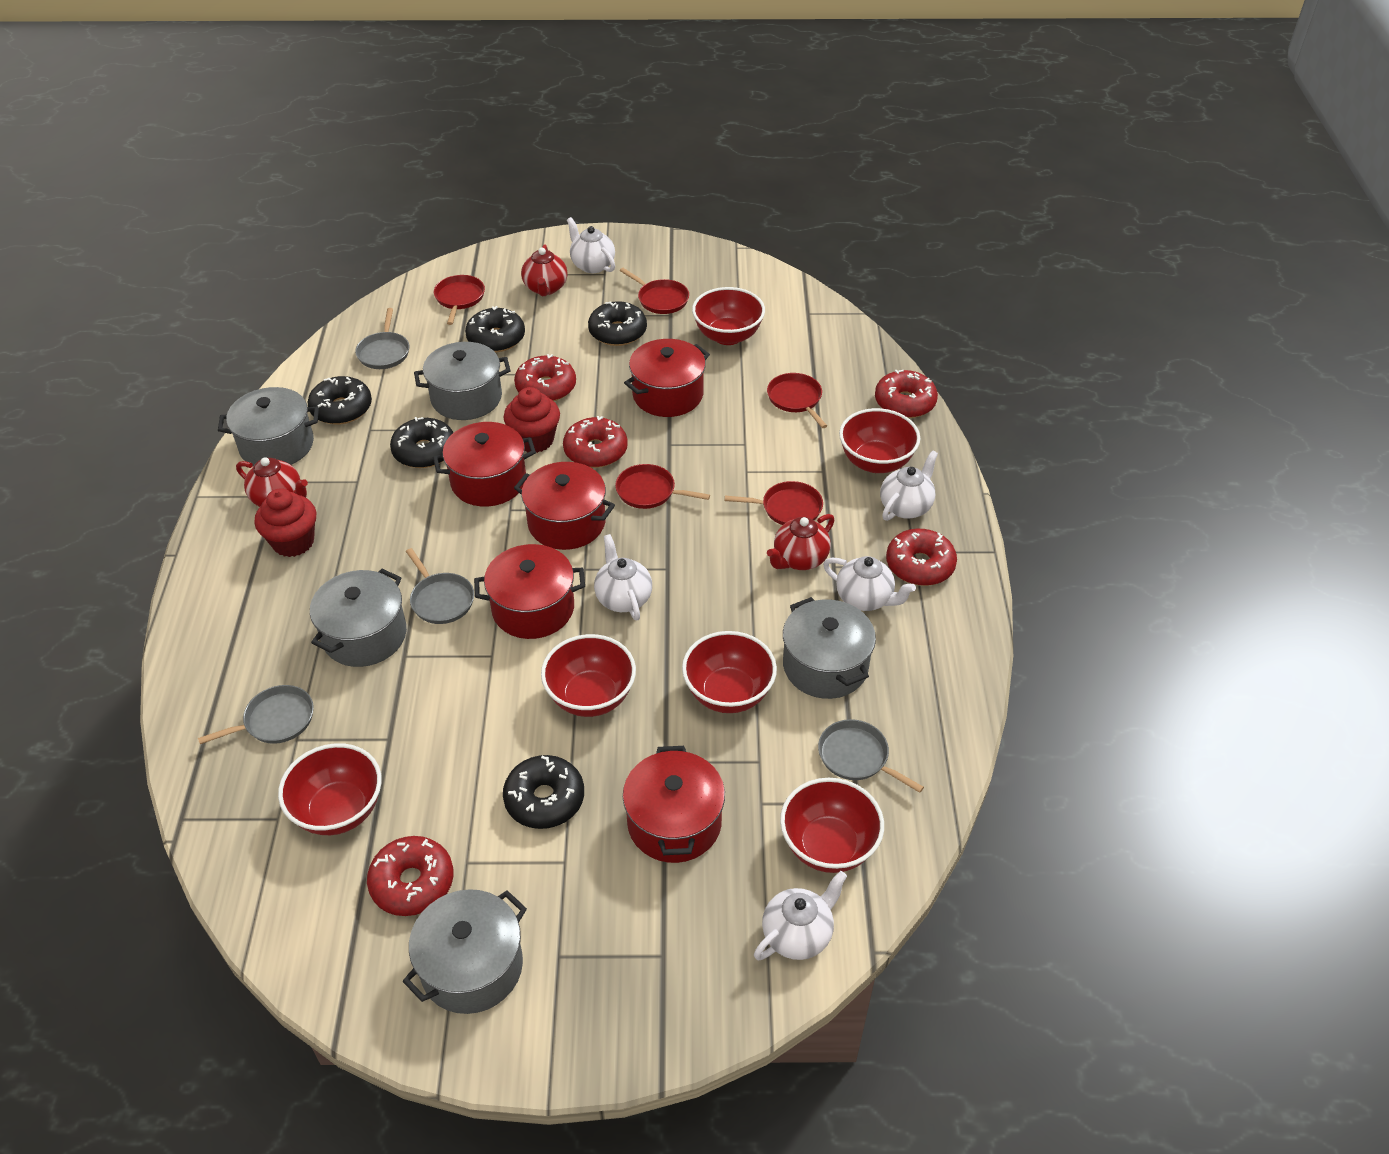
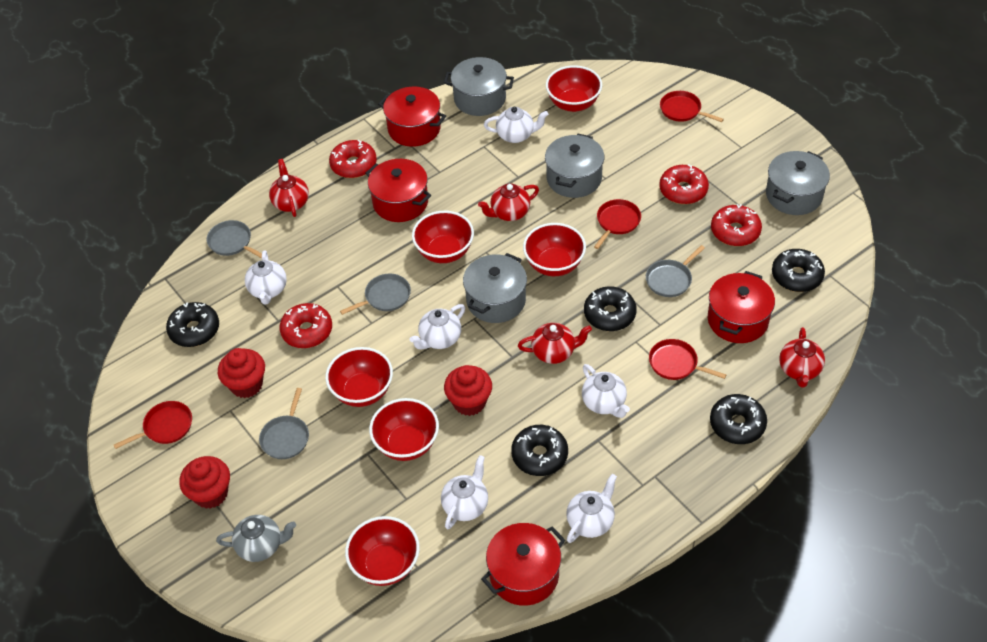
grey pot: [218,387,319,466] [310,569,407,667] [402,889,527,1014] [414,342,511,420] [783,597,876,699] = 5 -> [444,57,514,116] [463,253,527,323] [545,134,604,198] [766,151,830,215] = 4
grey teapot: none = 0 -> [216,515,296,562] = 1
red cupcake: [255,488,316,557] [504,387,560,453] = 2 -> [179,456,230,509] [218,348,265,398] [444,365,492,416] = 3
red donut: [367,836,453,916] [514,354,576,401] [563,416,628,468] [875,370,938,418] [886,529,957,586] = 5 -> [280,303,332,348] [329,140,377,178] [660,164,709,204] [711,204,762,246] = 4
red pan: [434,275,485,325] [615,464,710,509] [620,268,689,314] [725,481,823,525] [767,373,827,428] = 5 -> [114,401,192,449] [594,199,641,249] [649,339,726,380] [660,91,724,122] = 4
red pot: [433,422,536,507] [474,544,585,639] [514,462,615,550] [623,746,725,863] [624,339,710,417] = 5 -> [366,159,431,222] [378,87,446,147] [481,523,565,606] [708,271,775,343] = 4
red teapot: [236,457,308,507] [521,245,568,296] [767,514,835,570] = 3 -> [269,159,309,217] [478,183,539,221] [518,323,592,364] [779,327,825,388] = 4
white teapot: [567,217,615,273] [594,534,652,621] [754,871,847,960] [823,556,916,611] [880,450,938,521] = 5 -> [245,250,287,305] [409,304,465,349] [441,455,488,529] [484,107,548,143] [566,474,617,543] [582,364,630,418] = 6

